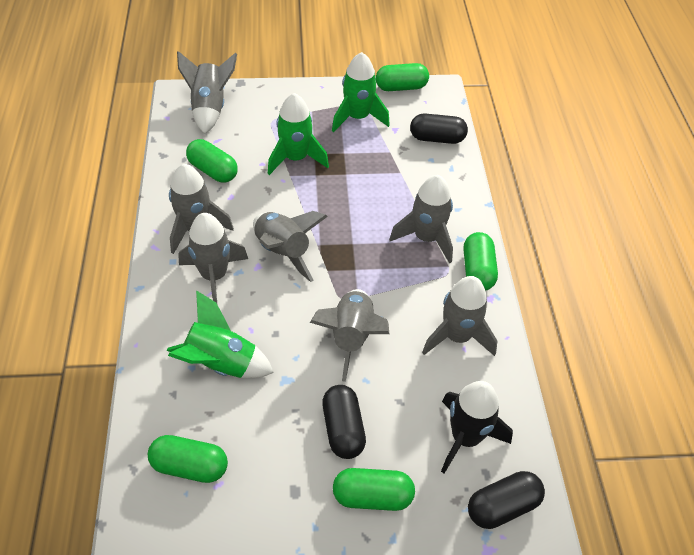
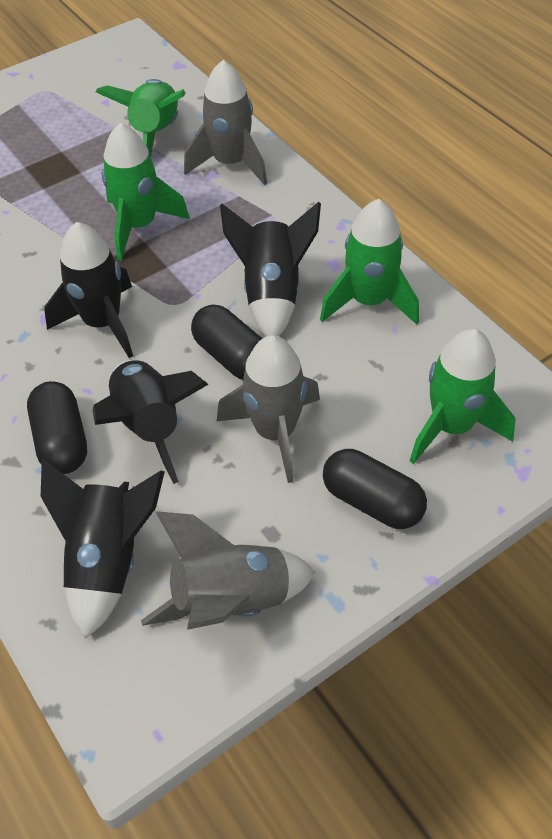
black rocket: [441,381,513,474] = 1 -> [41,459,165,639] [44,222,133,358] [93,360,209,484] [220,202,321,336] = 4
green capsule: [148,435,228,483] [186,139,238,183] [333,468,415,511] [376,63,429,91] [464,232,498,291] = 5 -> none = 0
green rocket: [167,290,274,378] [268,93,329,175] [332,52,390,132] = 3 -> [96,79,185,157] [102,123,190,261] [320,199,419,325] [410,329,516,464] = 4
grey rocket: [169,164,234,254] [177,51,237,134] [178,213,248,303] [253,211,328,282] [310,289,389,382] [389,175,453,264] [422,276,497,356] = 7 -> [141,511,315,630] [184,60,267,185] [217,335,320,483] = 3

